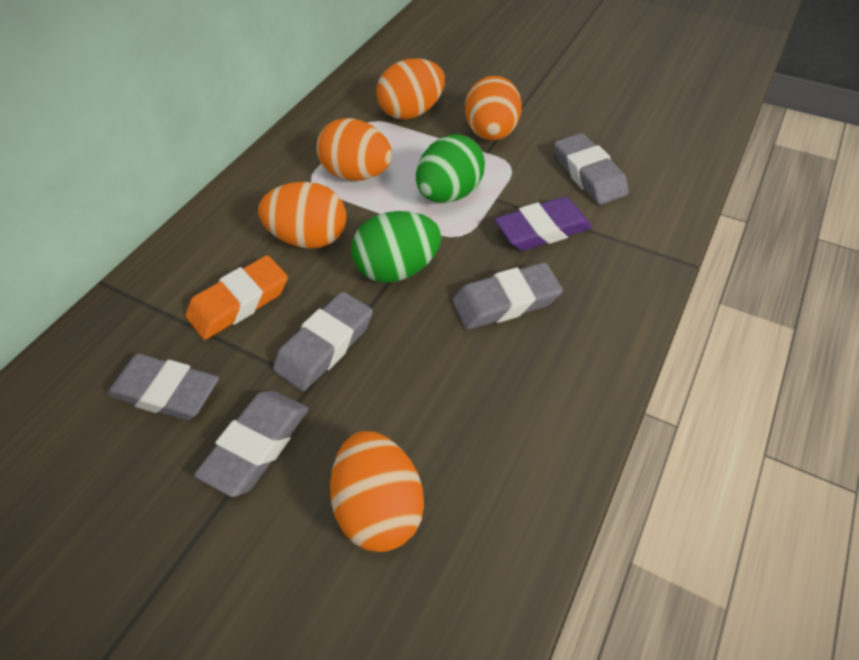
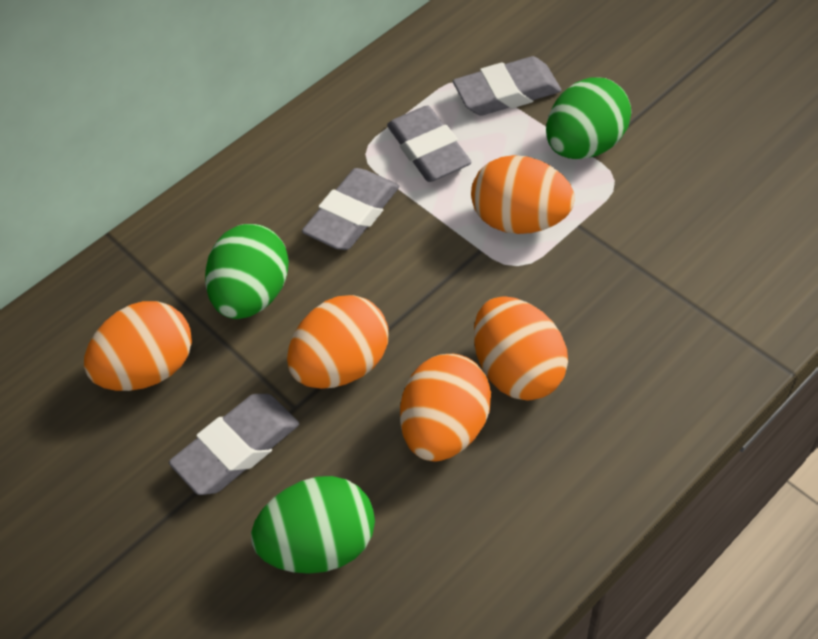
green egg: [351,211,441,283] [416,134,485,203] = 2 -> [205,224,289,319] [251,476,375,574] [546,77,631,159] = 3
grey eraser: [107,354,219,420] [194,391,309,497] [273,292,373,392] [452,262,563,330] [554,133,629,205] = 5 -> [169,394,299,495] [302,168,399,250] [387,106,471,182] [453,56,562,116] = 4
orange eraser: [185,255,288,340] = 1 -> none = 0
purple eraser: [495,197,592,251] = 1 -> none = 0

